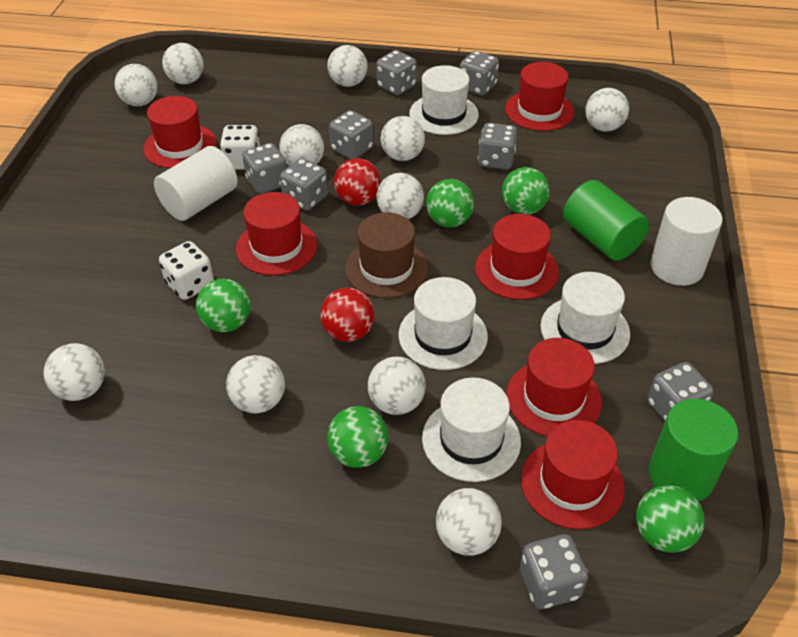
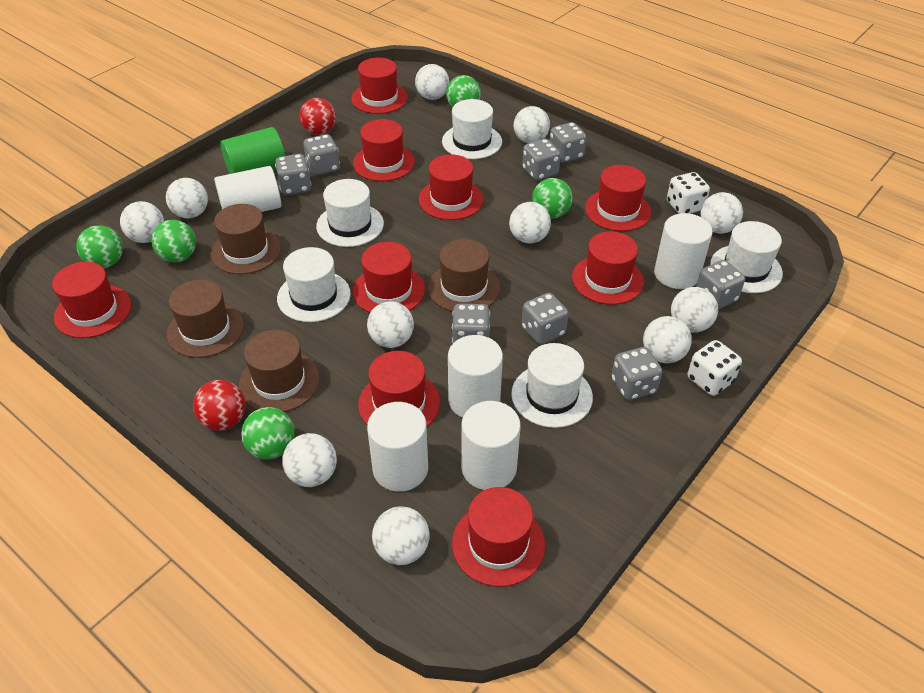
brown hat: [345,212,428,298] = 1 -> [167,279,244,358] [211,204,281,274] [239,330,320,412] [428,239,500,312] = 4
green cylinder: [563,180,649,261] [649,399,738,502] = 2 -> [220,127,285,174] = 1
red hat: [143,96,217,168] [236,192,317,275] [475,214,559,300] [505,62,574,131] [506,338,602,436] [521,420,625,529] = 6 -> [52,262,131,338] [351,58,408,114] [353,119,415,181] [353,242,425,313] [358,351,440,426] [419,154,484,220] [452,487,545,587] [572,231,644,305] [585,165,651,231] = 9
white cylinder: [154,146,238,221] [650,197,723,286] = 2 -> [214,166,281,212] [367,402,428,492] [448,335,503,418] [461,401,521,490] [654,213,713,289] = 5
white hat: [398,277,488,370] [409,65,479,135] [422,377,521,482] [540,272,630,364] = 4 -> [277,247,351,322] [316,179,384,247] [442,99,502,159] [511,343,593,428] [710,221,783,293] = 5

